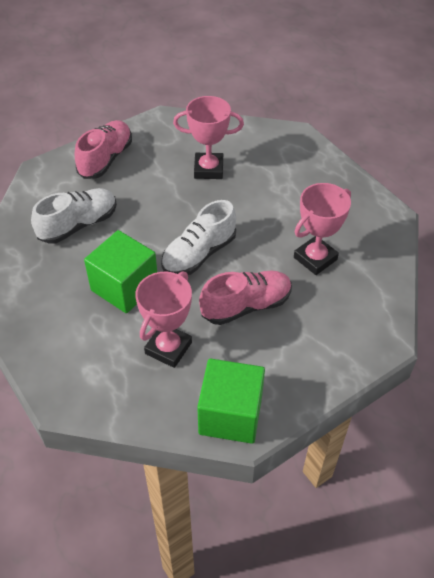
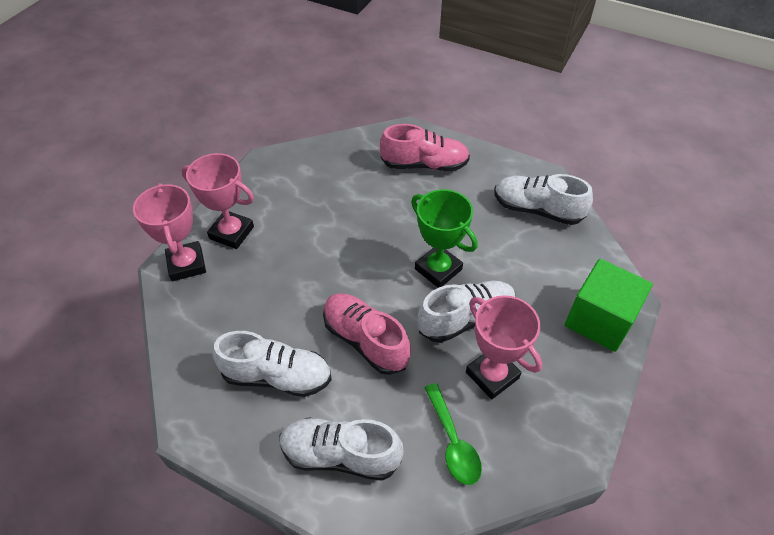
green cube: [84,230,157,313] [197,358,265,444] = 2 -> [565,259,653,352] = 1
green spoon: none = 0 -> [424,383,482,485] = 1
green trophy: none = 0 -> [411,189,478,288] = 1
white shoe: [31,188,117,244] [161,200,236,275] = 2 -> [213,331,332,397] [279,417,404,481] [417,281,516,343] [494,174,593,225] = 4

